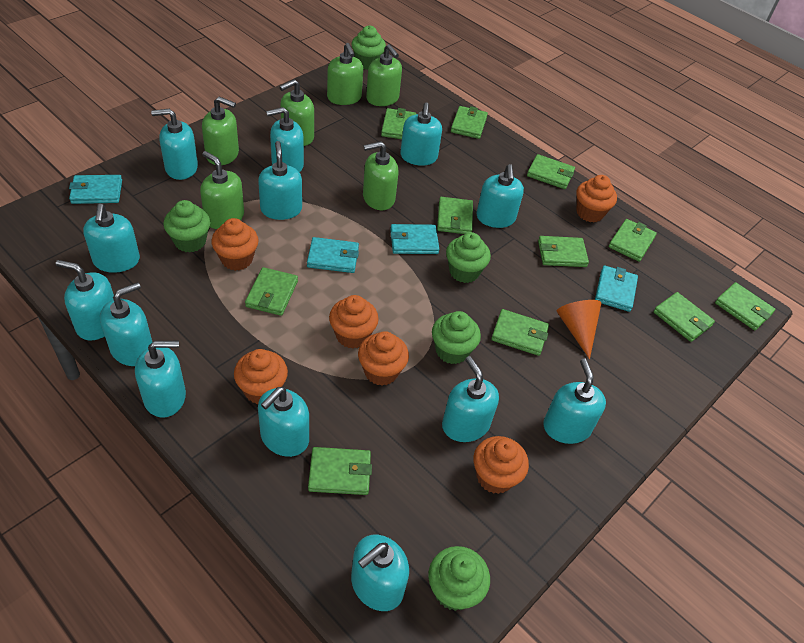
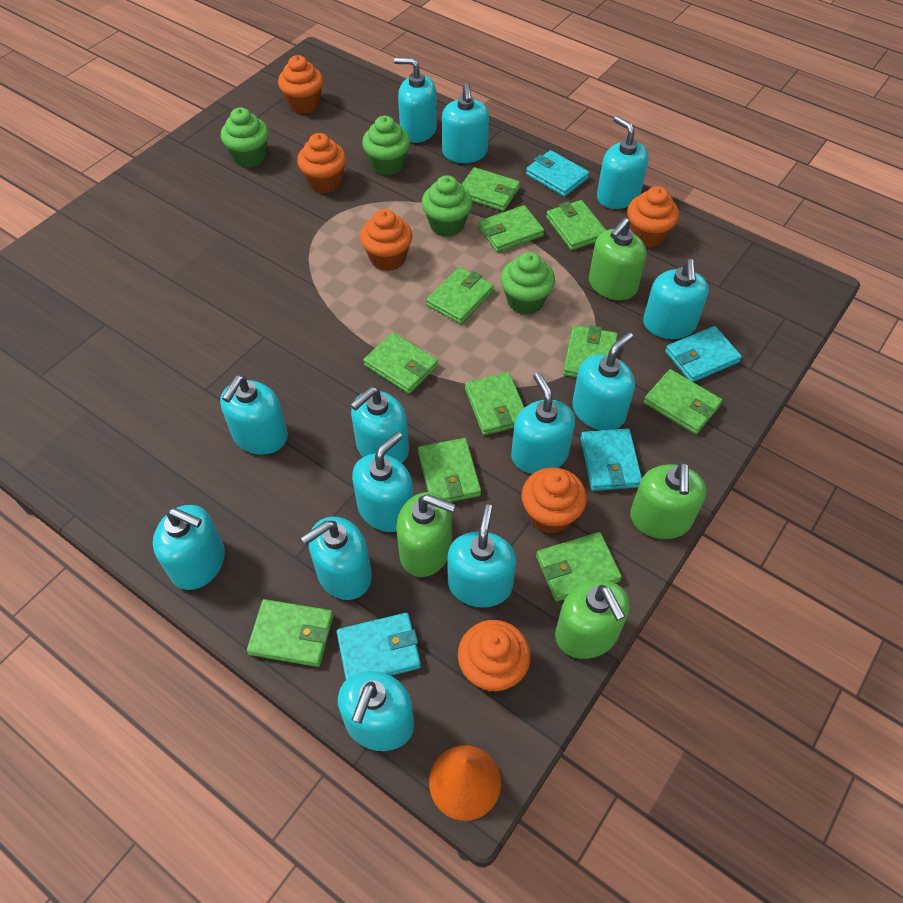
green cupcake: [163,200,211,253] [351,25,386,70] [428,546,490,611] [432,311,481,364] [446,232,491,283] = 5 -> [221,108,269,168] [362,116,410,176] [422,175,473,237] [501,252,555,315] = 4
green soap dispenser: [200,151,244,229] [202,97,239,165] [280,80,314,146] [327,43,363,105] [363,141,398,210] [366,44,402,106] = 6 -> [396,492,456,577] [555,580,630,659] [589,218,647,300] [630,462,706,539] = 4

